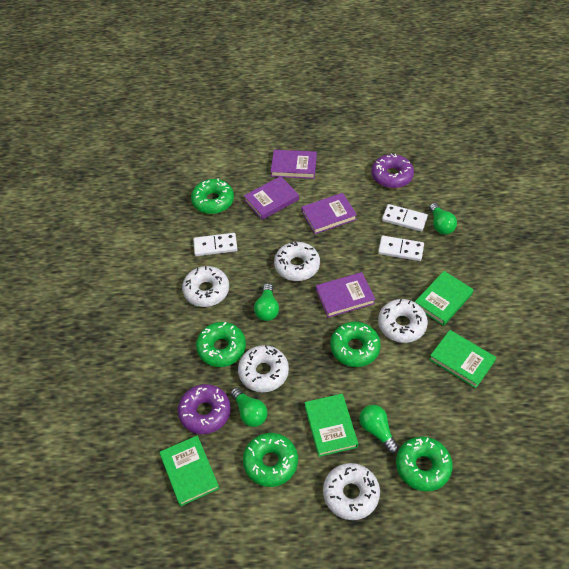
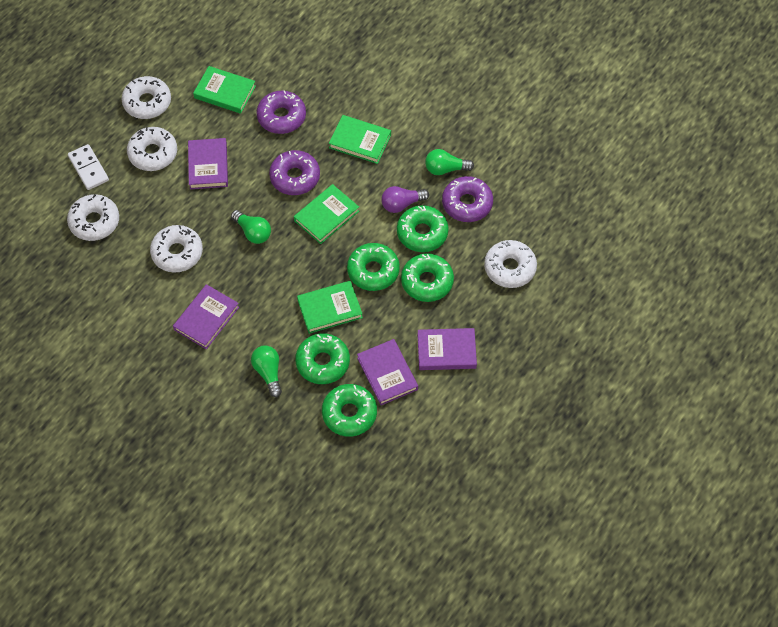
green light bulb: [230,387,267,427] [254,283,279,321] [359,405,399,454] [429,203,457,235] = 4 -> [231,210,271,244] [251,346,282,397] [425,149,474,175] = 3
purple donut: [178,384,231,434] [372,154,414,188] = 2 -> [257,90,306,134] [269,150,320,195] [442,176,493,222] = 3
purple light bulb: none = 0 -> [381,186,429,213] = 1
white domino: [193,233,238,256] [378,236,424,261] [382,204,428,232] = 3 -> [68,144,109,190] = 1

